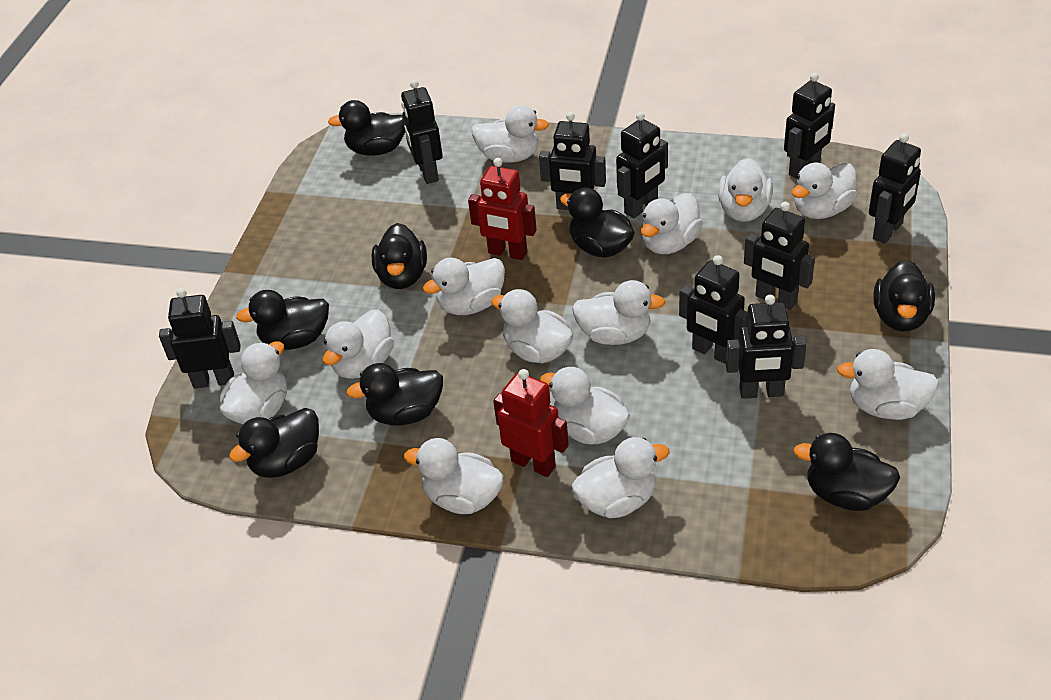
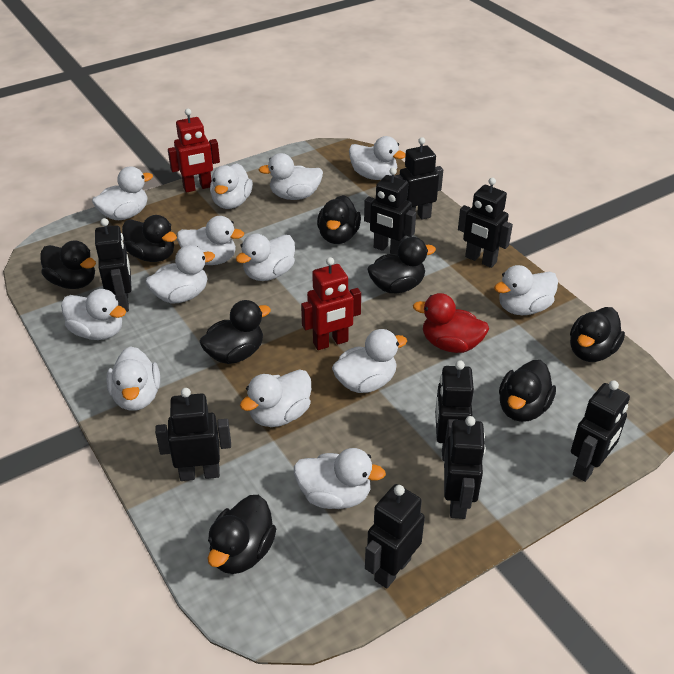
red duck: none = 0 -> [413,293,489,353] = 1

